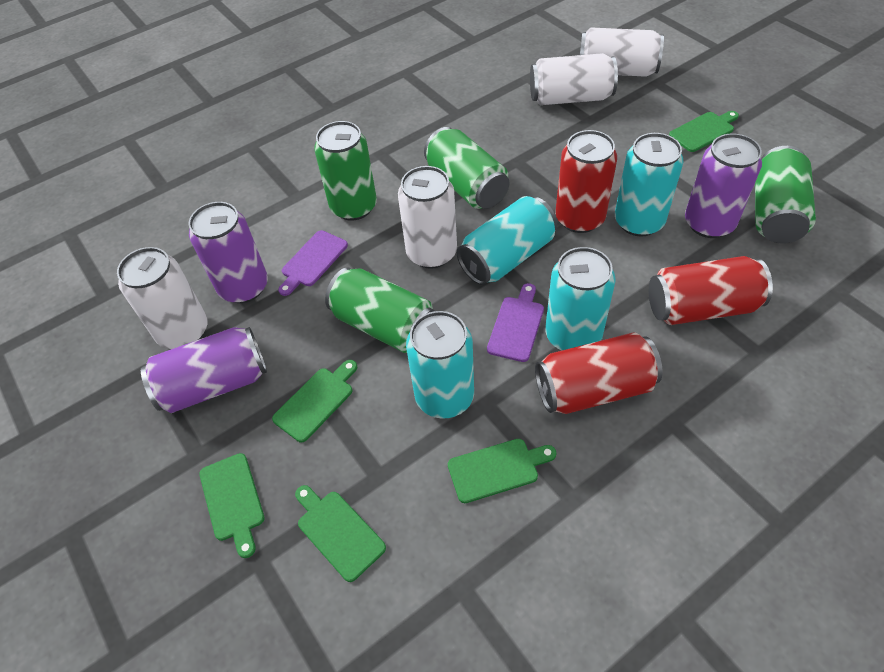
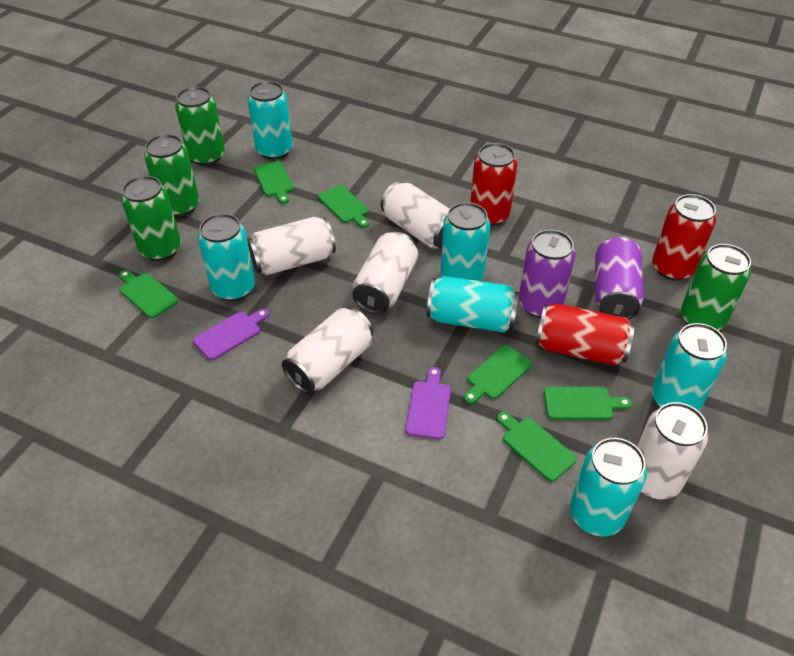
green cutting board: [199,453,265,558] [272,360,357,442] [295,485,386,582] [448,439,556,503] [669,111,739,152] = 5 -> [119,270,178,318] [254,161,294,204] [318,185,369,228] [464,345,532,404] [497,412,577,482] [544,387,632,420] = 6
purple can: [141,327,267,413] [189,202,268,303] [685,134,762,238] = 3 -> [519,229,576,318] [595,236,644,320] = 2
turquoise can: [406,311,474,418] [457,196,557,285] [545,247,616,351] [615,133,684,237] = 4 -> [198,213,255,301] [248,81,293,160] [427,276,519,333] [441,202,490,281] [570,438,647,536] [652,323,727,411] = 6
white can: [117,247,208,349] [398,166,457,269] [530,53,618,105] [580,27,664,77] = 4 -> [247,217,336,276] [282,308,373,394] [352,232,418,314] [381,181,449,249] [637,402,708,499] = 5

